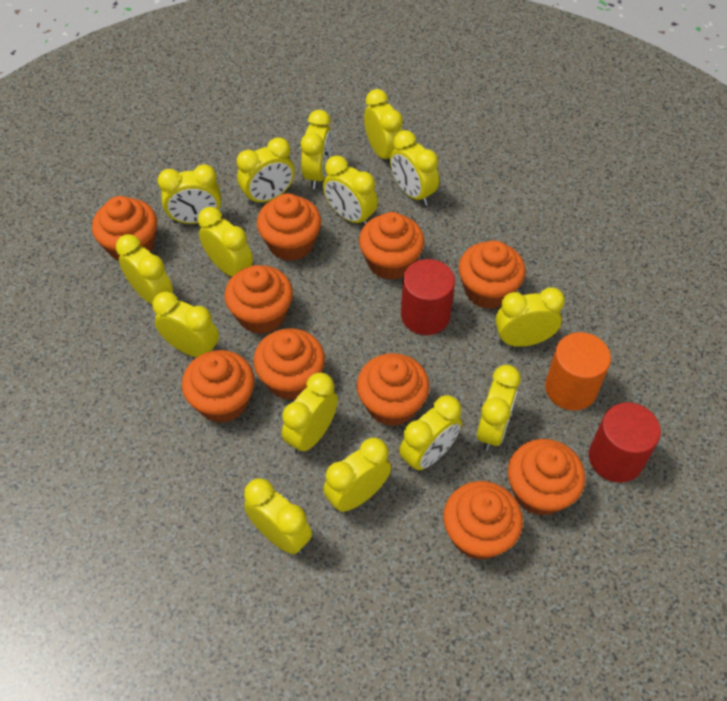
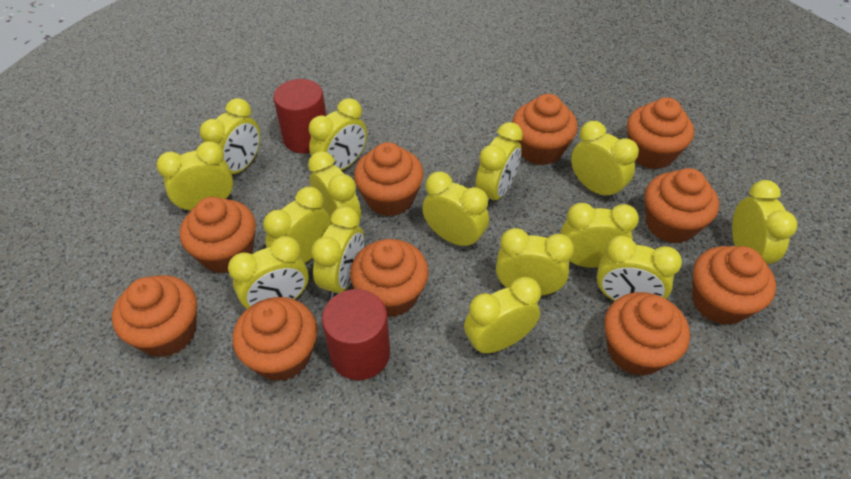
orange cylinder: [545,332,611,410] = 1 -> none = 0

